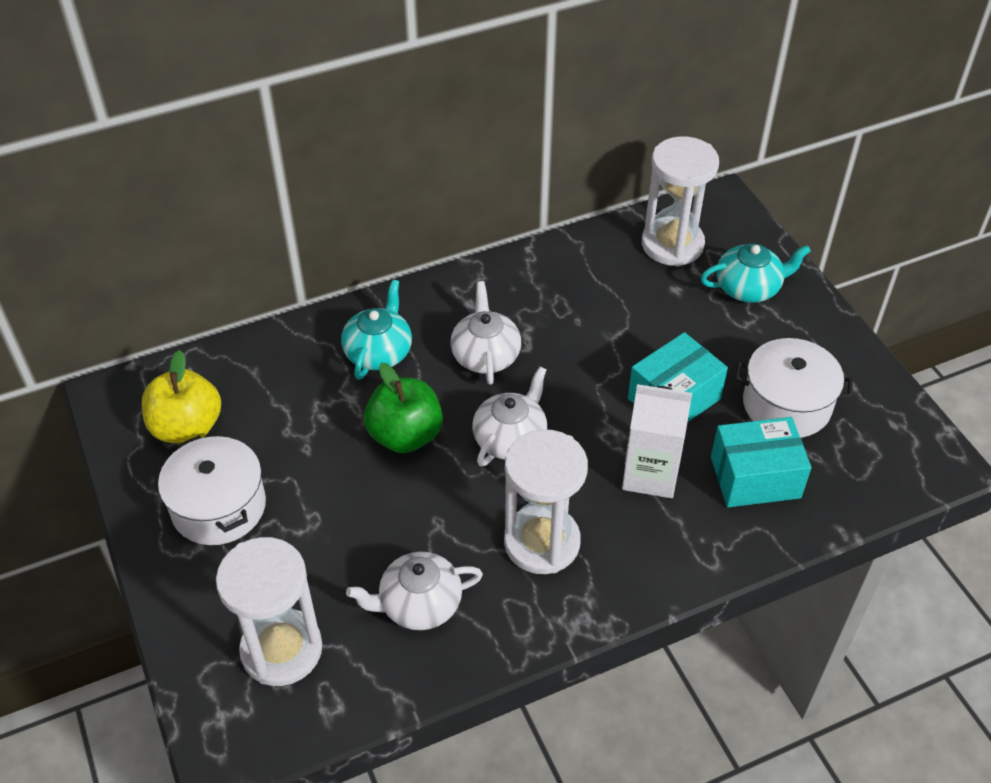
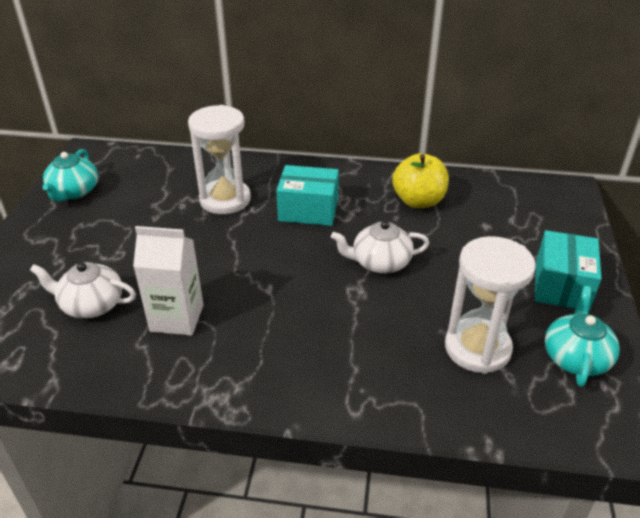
green apple: [364,362,443,453] = 1 -> none = 0
white hourglass: [216,537,322,686] [504,429,588,574] [642,136,719,266] = 3 -> [188,105,251,214] [445,236,536,374] = 2
white pot: [158,435,266,545] [736,338,853,438] = 2 -> none = 0
white teapot: [346,552,483,630] [451,281,521,385] [472,367,547,467] = 3 -> [30,262,136,319] [331,221,430,274] = 2

